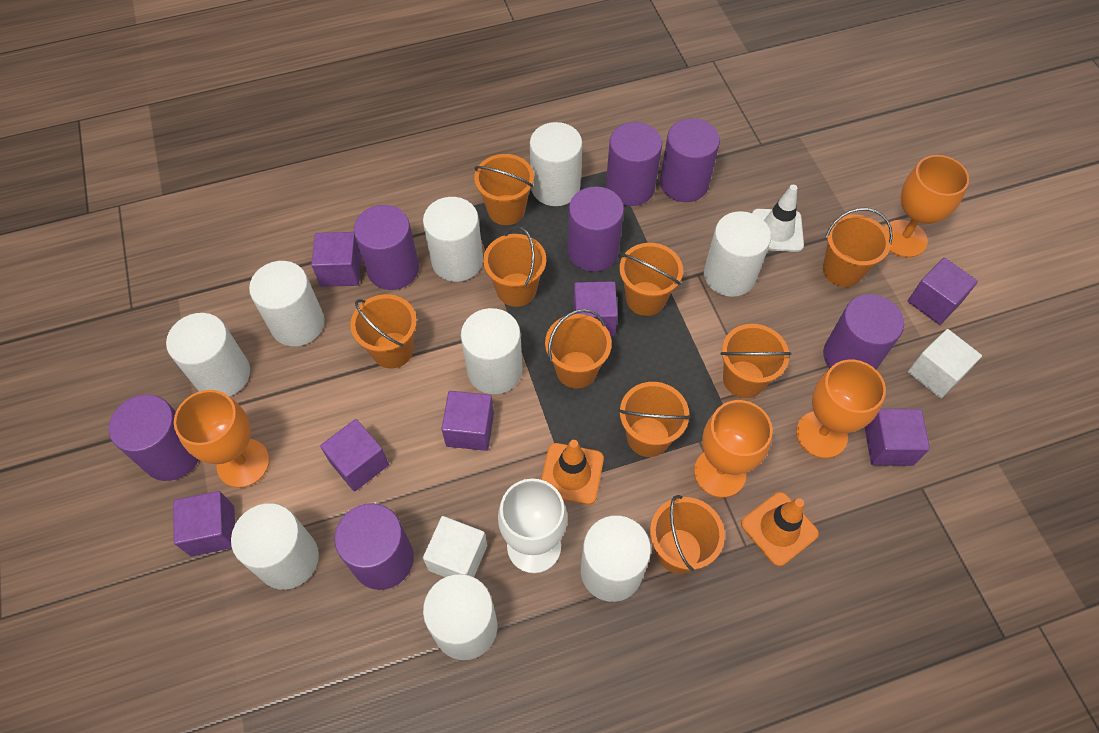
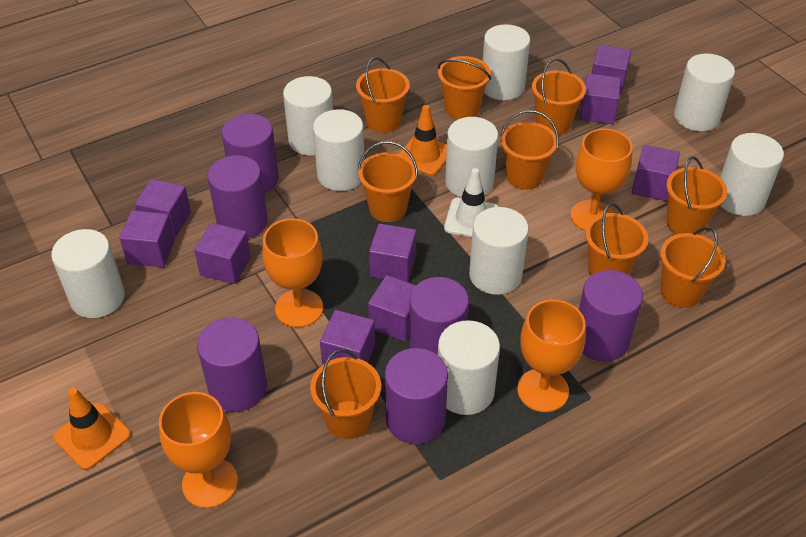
purple cube: [173,491,235,556] [311,232,361,287] [320,419,389,492] [441,391,494,451] [573,281,618,336] [865,409,930,466] [908,258,978,325] = 7 -> [119,210,175,267] [135,179,191,237] [194,223,251,284] [320,310,375,365] [368,275,416,342] [369,224,417,282] [580,73,621,124] [592,45,631,95] [632,145,680,201] = 9
purple cylinder: [109,395,199,481] [334,503,414,590] [354,205,419,290] [567,186,624,272] [606,122,662,206] [660,118,720,202] [823,294,904,370] = 7 -> [197,317,267,412] [207,155,268,239] [222,114,279,193] [385,348,448,444] [409,277,469,355] [579,270,643,362] = 6
white cube: [423,516,487,577] [908,329,982,399] = 2 -> none = 0
white goblet: [498,479,567,573] = 1 -> none = 0

